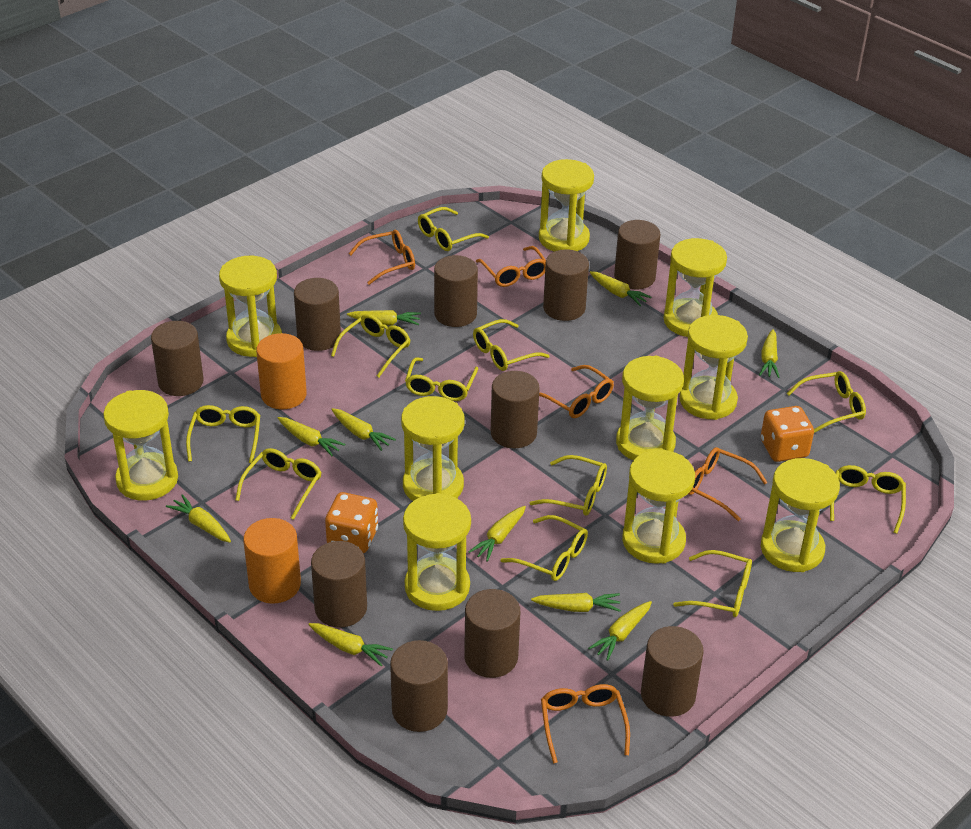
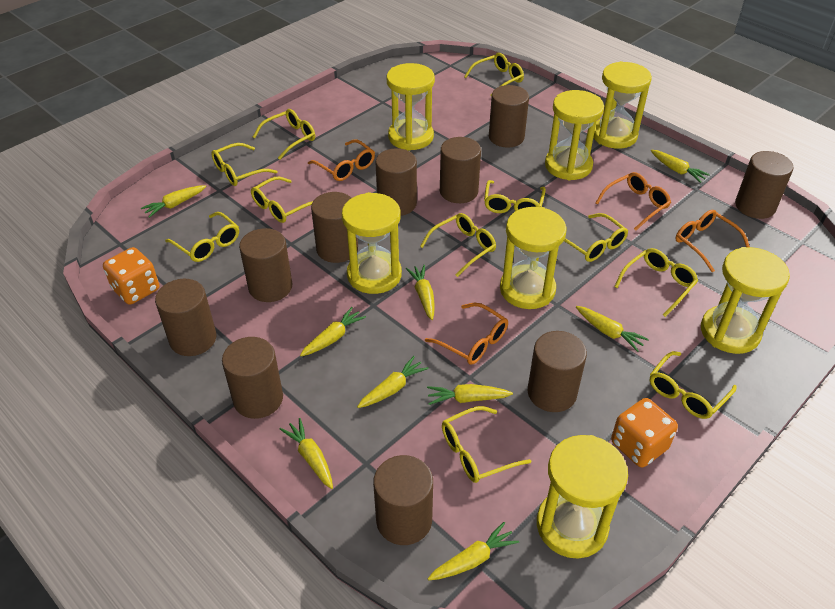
orange cylinder: [243,518,301,604] [256,333,307,409] = 2 -> none = 0
orange glasses: [349,229,415,285] [476,246,546,287] [539,365,614,418] [541,684,630,763] [688,447,768,521] = 5 -> [308,139,375,181] [425,303,508,365] [596,172,671,231] [675,210,750,272] = 4
yellow carrot: [166,494,231,543] [278,417,345,456] [308,623,393,666] [331,408,396,451] [347,310,421,325] [468,506,526,562] [531,593,621,612] [588,601,652,661] [590,271,651,306] [759,329,780,378] = 10 -> [141,185,206,218] [280,418,333,489] [300,307,366,356] [357,356,429,408] [406,265,435,320] [427,384,513,405] [428,522,519,580] [576,306,649,352] [651,150,710,183] = 9
yellow hourglass: [103,390,178,501] [219,256,282,357] [401,396,465,501] [403,493,471,611] [539,159,594,252] [616,356,684,460] [622,450,695,564] [663,238,727,337] [679,315,748,420] [761,458,840,572] = 10 -> [342,192,402,294] [387,63,435,151] [500,207,567,309] [537,435,628,559] [545,90,604,180] [593,61,652,149] [701,247,790,354] = 7

